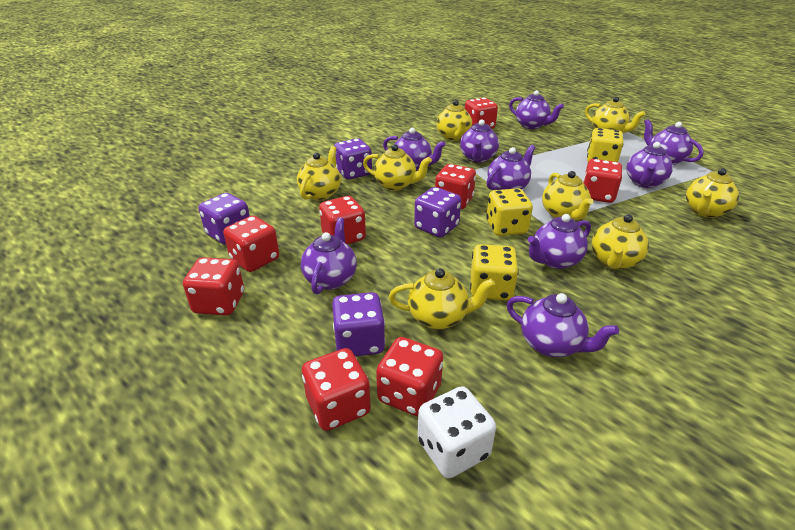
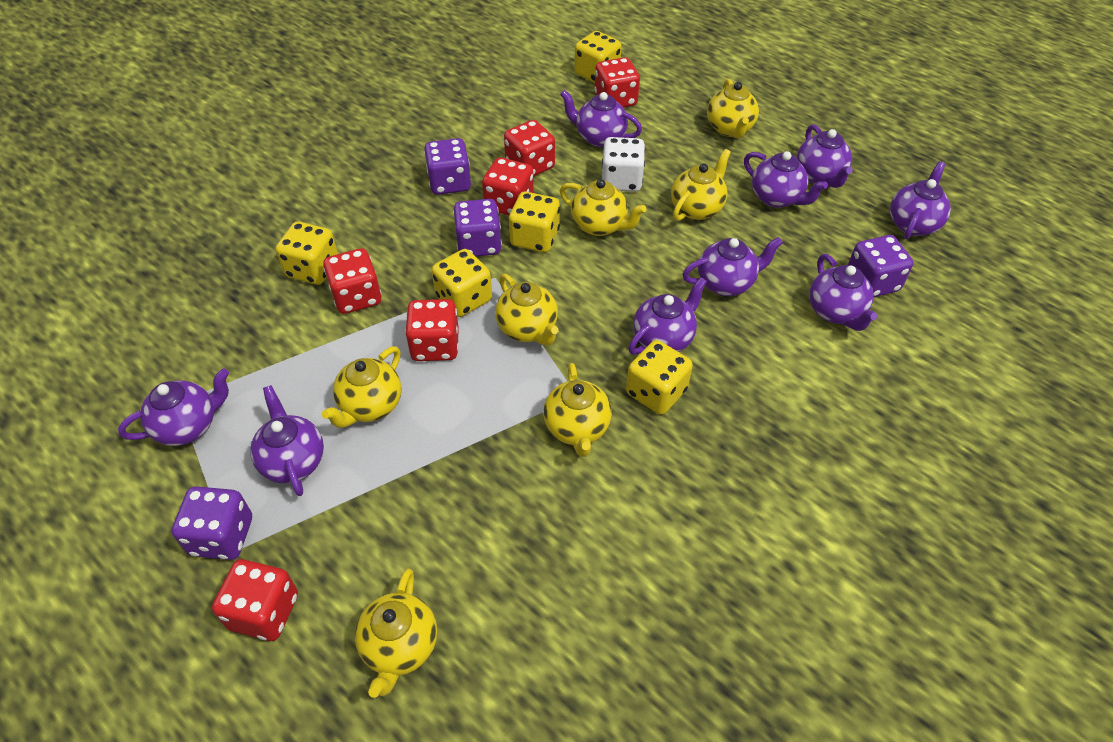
red dice: [183,257,244,316] [223,216,279,272] [302,348,371,431] [319,196,366,244] [376,337,443,416] [435,164,476,209] [465,97,498,129] [583,159,622,203] = 8 -> [212,559,298,641] [323,248,381,314] [405,299,459,361] [482,157,534,215] [504,120,555,177] [594,57,640,108] = 6
yellow dice: [470,244,519,301] [486,188,533,236] [587,128,624,162] = 3 -> [276,222,338,285] [431,249,492,317] [509,192,560,252] [575,31,621,83] [626,340,693,415] = 5
yellow teapot: [297,146,341,200] [363,144,432,191] [389,268,495,330] [436,100,472,141] [542,171,593,220] [585,97,645,133] [592,214,649,270] [686,168,739,218] = 8 -> [322,346,401,428] [355,568,437,698] [495,274,558,346] [543,363,612,457] [560,179,646,236] [671,149,731,221] [707,79,759,138] = 7

